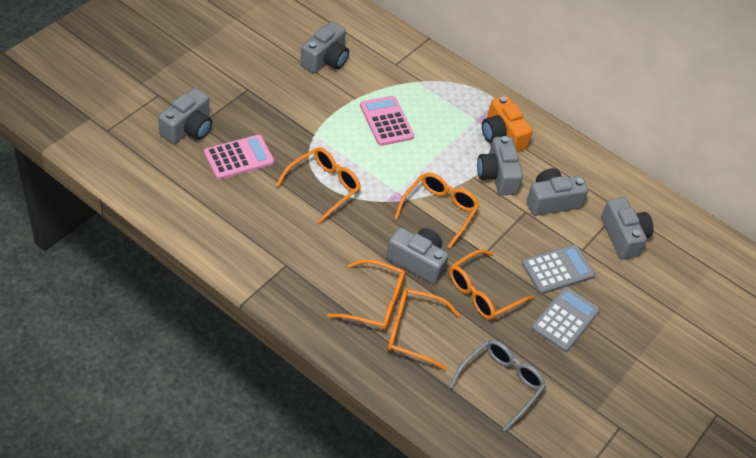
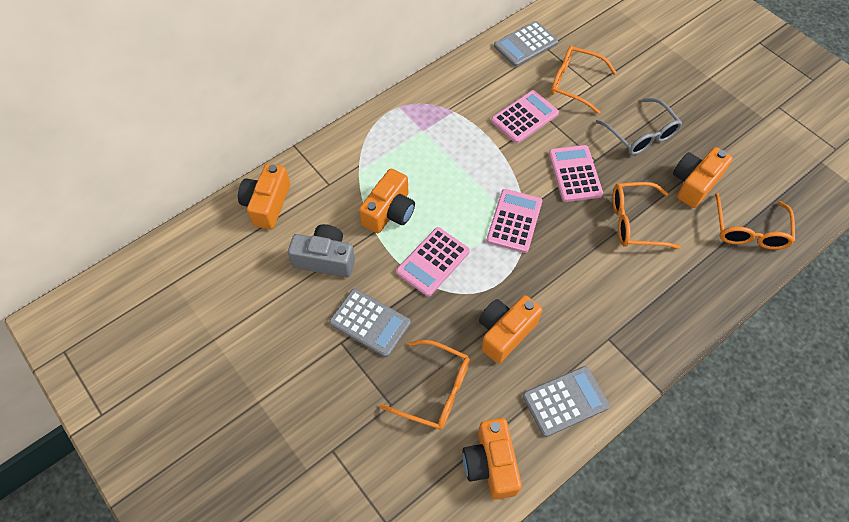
grey calculator: [522,244,595,294] [531,287,600,352] = 2 -> [329,289,411,357] [494,21,558,67] [523,366,610,437] = 3
grey camera: [158,88,212,144] [300,22,349,73] [386,227,449,284] [477,136,523,195] [526,168,588,216] [601,197,653,259] = 6 -> [288,224,355,277] = 1
orange camera: [482,96,533,152] = 1 -> [238,164,290,229] [359,169,415,233] [463,418,522,500] [479,295,542,363] [673,147,733,208] = 5
orange glasses: [276,147,361,223] [327,259,406,330] [388,289,460,370] [394,173,480,248] [449,249,534,320] = 5 -> [380,340,470,430] [551,46,617,114] [612,182,681,249] [715,193,795,250] = 4
pink calculator: [204,135,274,180] [360,96,414,146] = 2 -> [396,227,470,296] [486,189,542,253] [491,90,559,143] [549,145,603,202] = 4

